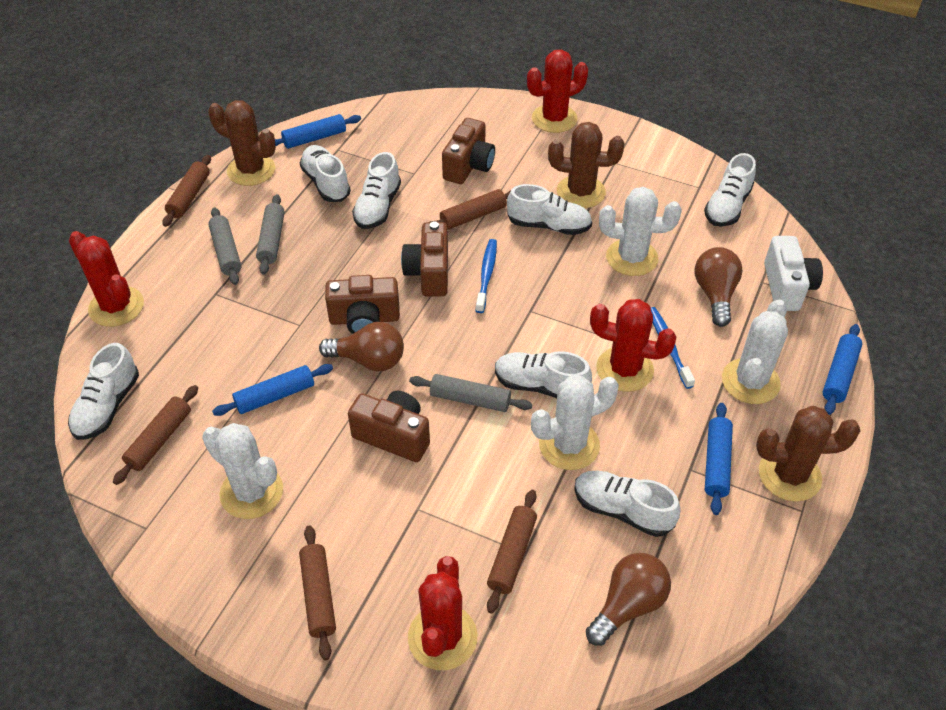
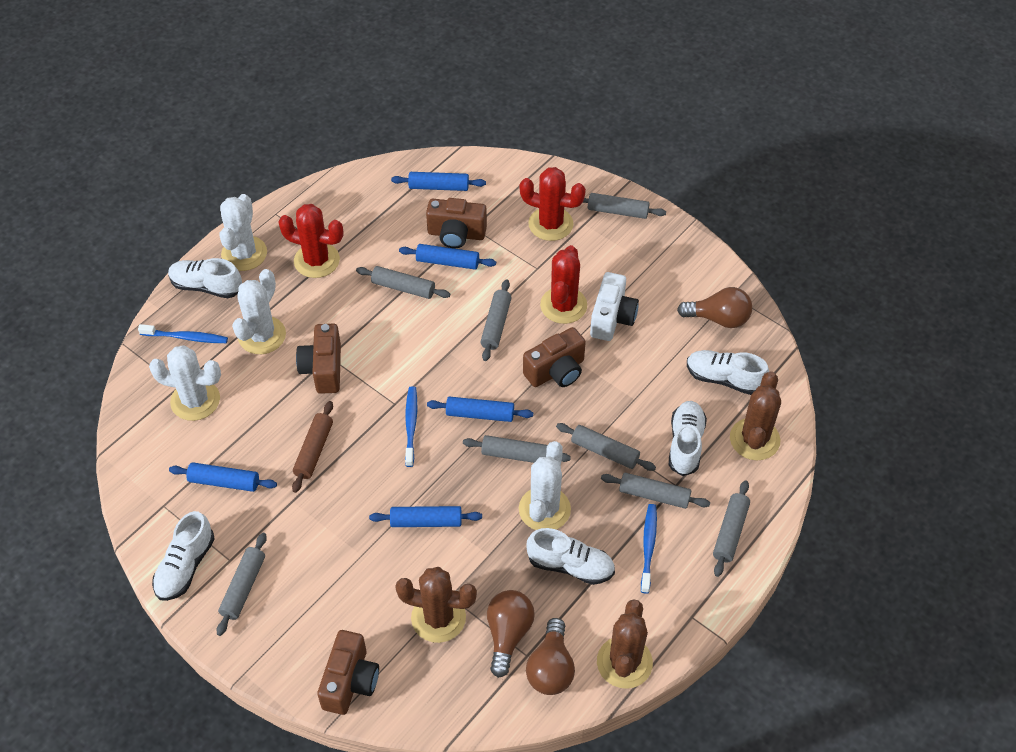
blue rolling pin: [212,364,333,416] [275,114,361,149] [705,403,733,515] [822,324,862,415] = 4 -> [169,462,277,492] [369,506,482,527] [391,172,486,191] [399,244,496,270] [427,396,533,422] = 5
blue toothbrush: [476,239,497,313] [651,307,695,389] = 2 -> [138,324,228,343] [405,386,417,467] [641,504,657,594] = 3
brown rolling pin: [113,385,198,485] [163,155,211,227] [299,525,336,660] [430,189,511,230] [487,490,537,613] = 5 -> [292,401,333,493] = 1
grey rolling pin: [208,208,241,285] [256,194,285,275] [409,374,532,412] = 3 -> [217,533,267,636] [356,266,450,299] [463,435,571,463] [481,279,512,361] [556,423,656,471] [583,193,666,219] [601,473,710,509] [713,480,750,577] = 8
red cactus: [69,231,144,327] [408,556,477,670] [527,50,588,133] [590,299,677,392] = 4 -> [278,204,343,278] [520,167,586,241] [540,245,587,324] = 3
white shoe: [68,343,139,440] [300,145,351,202] [352,152,401,229] [495,351,592,398] [507,184,592,235] [574,471,680,537] [704,153,756,227] = 7 -> [152,511,214,601] [168,258,242,298] [527,528,615,585] [669,401,707,476] [687,350,769,395] = 5

